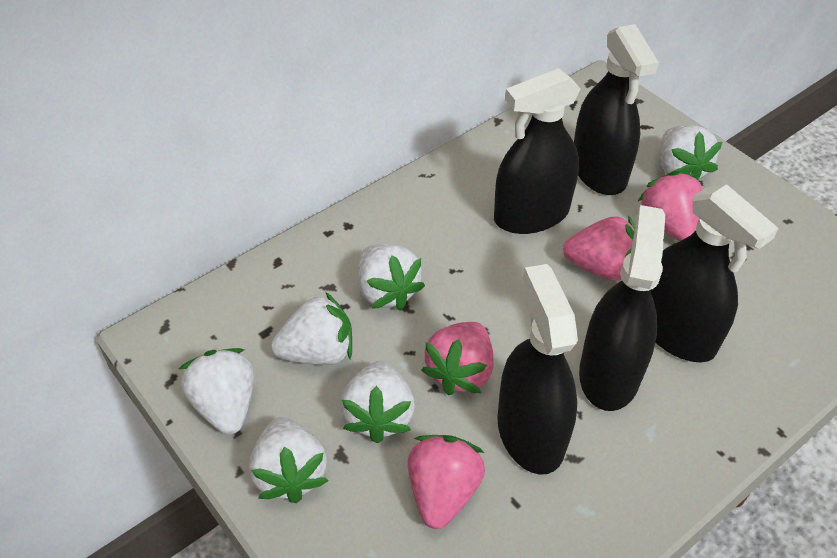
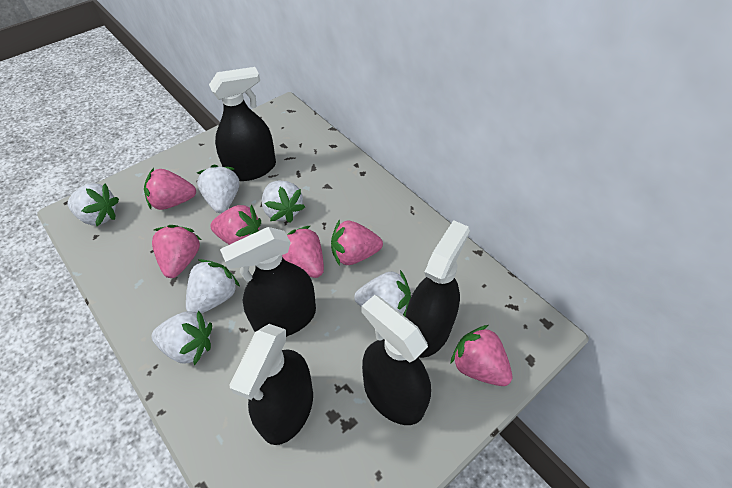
pink strawberry: [408,435,485,529] [421,322,494,395] [563,215,635,281] [637,171,703,241] = 4 -> [144,168,196,210] [152,225,201,278] [210,204,261,245] [282,226,324,278] [331,220,383,266] [450,325,512,386] = 6

